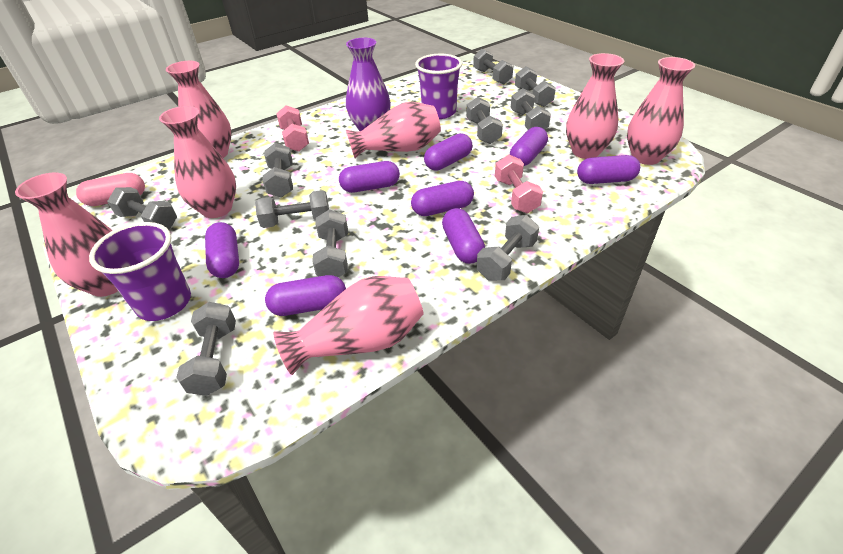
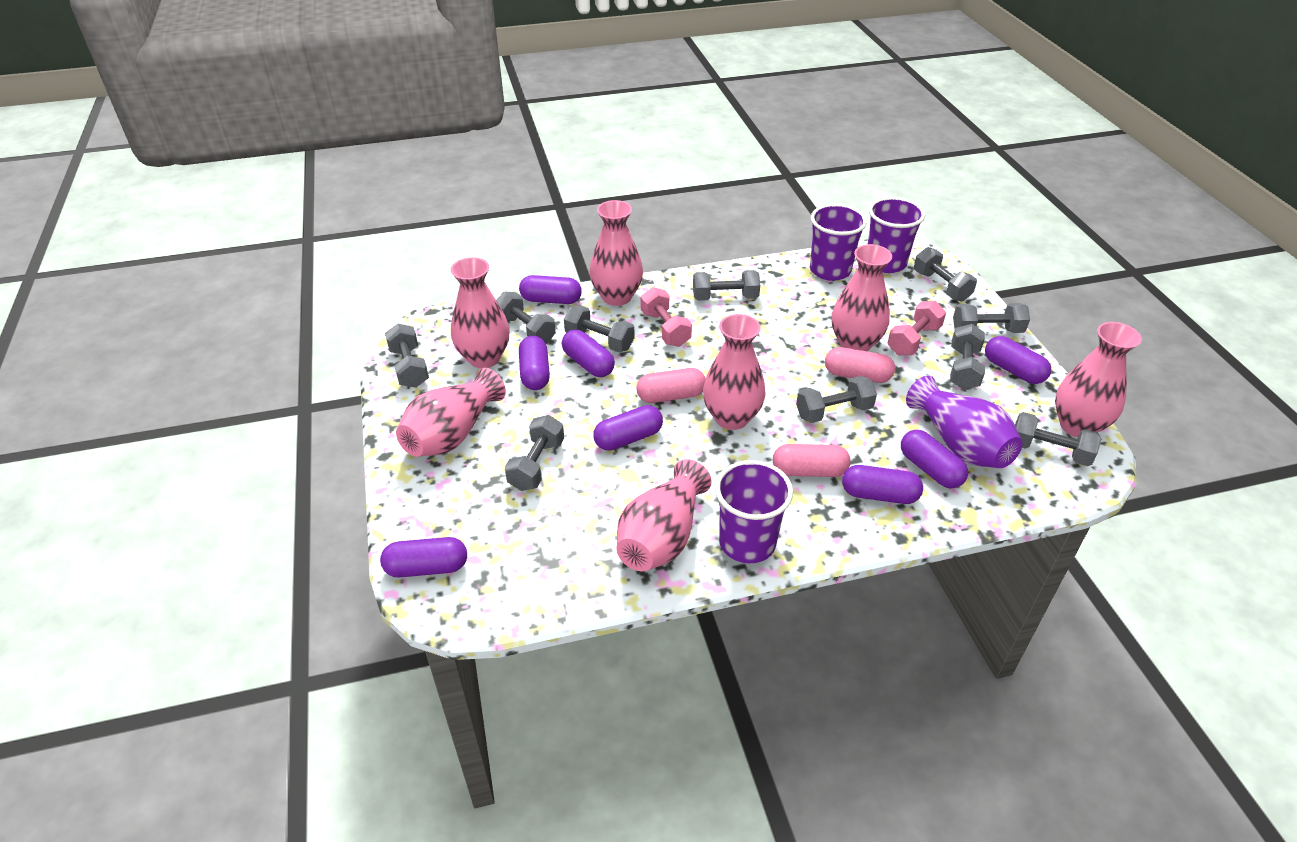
pink capsule: [76,173,145,206] = 1 -> [636,368,706,403] [773,444,850,477] [825,347,895,383] = 3
purple cup: [89,222,191,321] [415,54,462,119] = 2 -> [715,460,793,563] [810,204,867,281] [868,197,925,273] = 3

